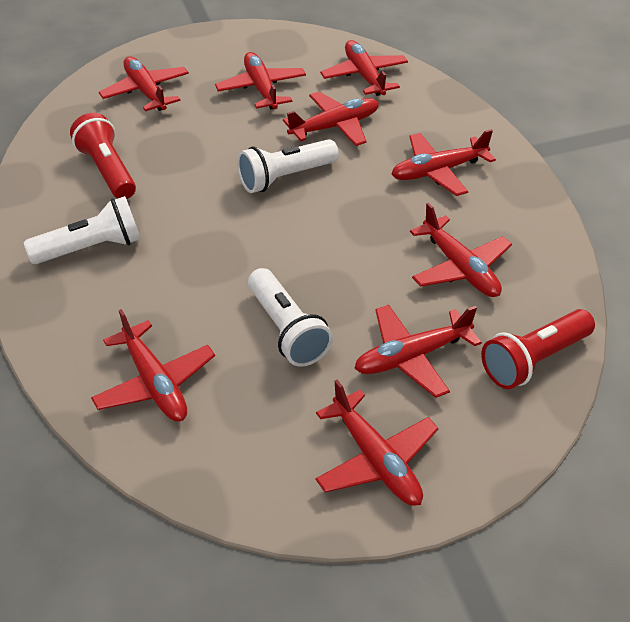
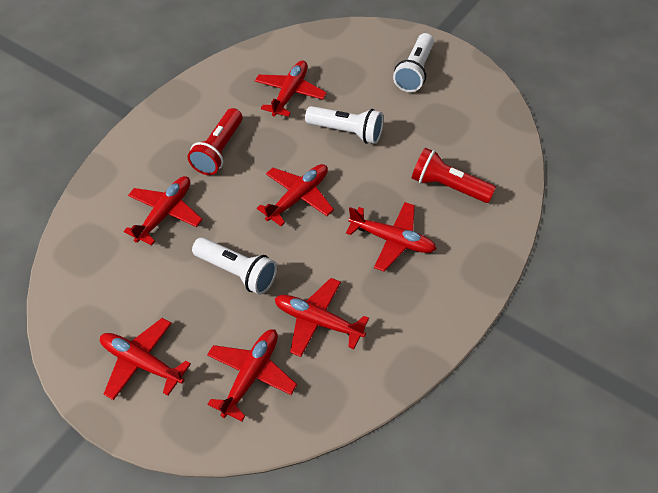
red plane: [91,309,215,422] [99,56,189,111] [215,52,306,110] [283,92,379,146] [315,380,439,506] [320,40,408,96] [354,305,482,398] [391,129,496,196] [410,202,512,297] = 9 -> [100,318,191,400] [124,176,203,245] [207,329,297,421] [255,60,327,117] [257,164,334,226] [275,278,369,357] [346,202,437,271] = 7

